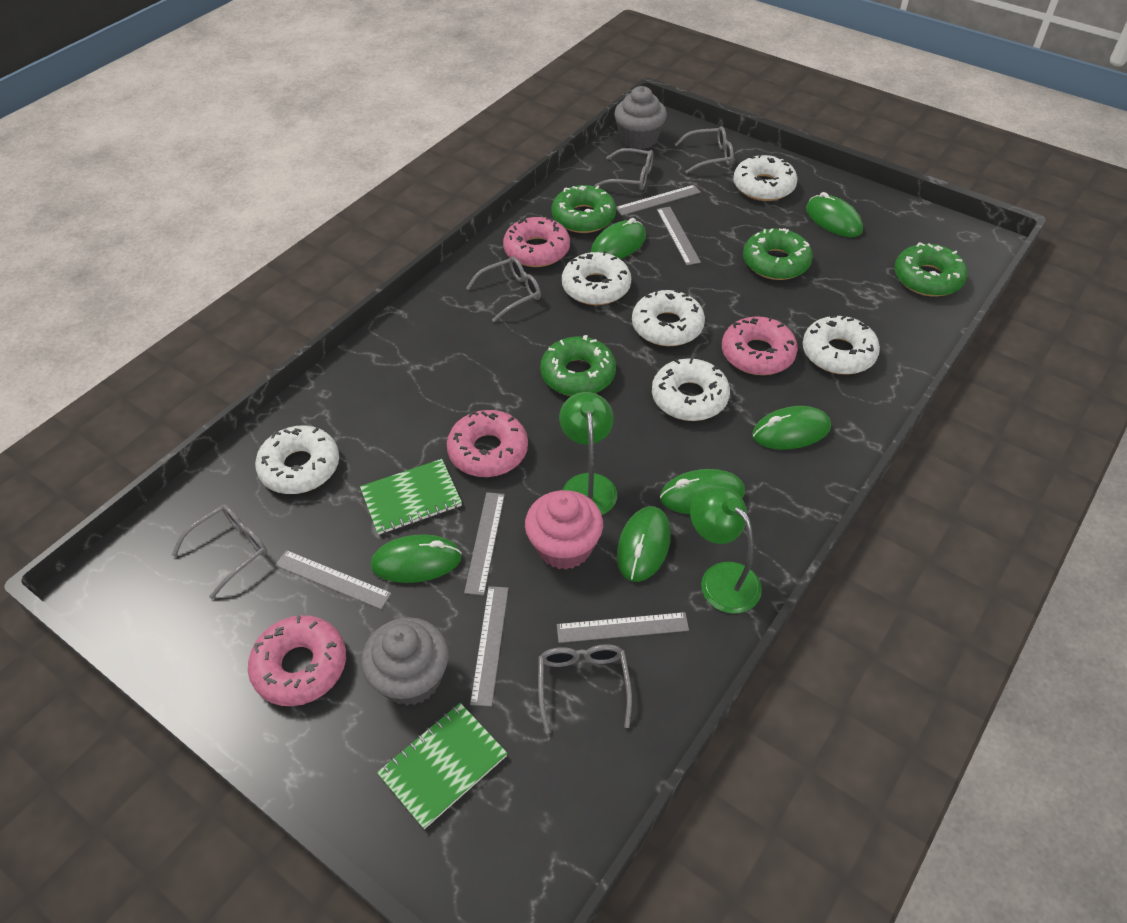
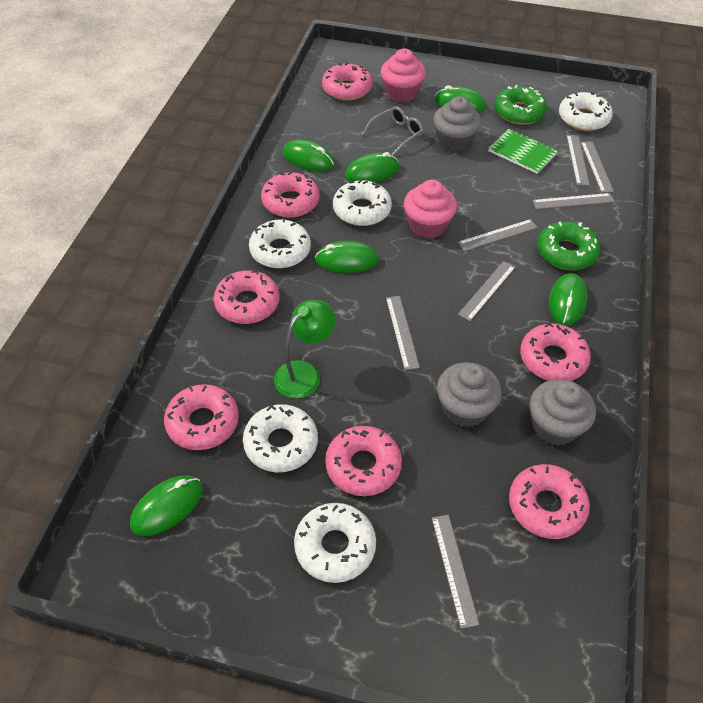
green donut: [540,335,616,396] [552,185,616,233] [743,228,813,280] [894,242,968,297] = 4 -> [495,85,547,125] [537,221,601,270] = 2
green lamp: [559,392,617,515] [690,486,762,613] = 2 -> [274,300,335,398] = 1
green notebook: [360,459,462,535] [377,703,507,829] = 2 -> [488,129,558,174] = 1
grey cupcake: [361,617,449,705] [614,86,667,149] = 2 -> [433,96,481,152] [437,362,502,427] [530,379,596,445] = 3
grey glasses: [172,504,267,599] [466,257,541,322] [538,644,632,734] [594,148,653,190] [675,126,734,174] = 5 -> [362,106,424,156] = 1
grey ruler: [275,550,392,609] [464,492,505,595] [470,586,509,707] [557,612,689,643] [616,185,701,216] [657,207,701,265] = 6 -> [386,296,420,370] [432,515,479,629] [458,219,538,251] [458,261,515,321] [532,193,614,209] [566,135,590,185] [581,141,614,193] = 7
pink cupcake: [525,490,603,570] = 1 -> [381,48,426,103] [404,179,457,239] = 2
pink donut: [248,615,346,706] [447,410,528,477] [503,217,570,267] [722,316,798,375] = 4 -> [164,384,239,450] [214,270,280,324] [261,172,320,218] [322,62,373,101] [325,426,402,496] [509,464,590,539] [520,323,591,381] = 7
white donut: [255,425,339,494] [562,251,631,305] [632,290,705,346] [652,358,730,421] [733,154,797,201] [803,315,880,375] = 6 -> [243,404,318,472] [249,218,311,268] [294,503,376,583] [333,179,392,226] [559,92,613,131] = 5

